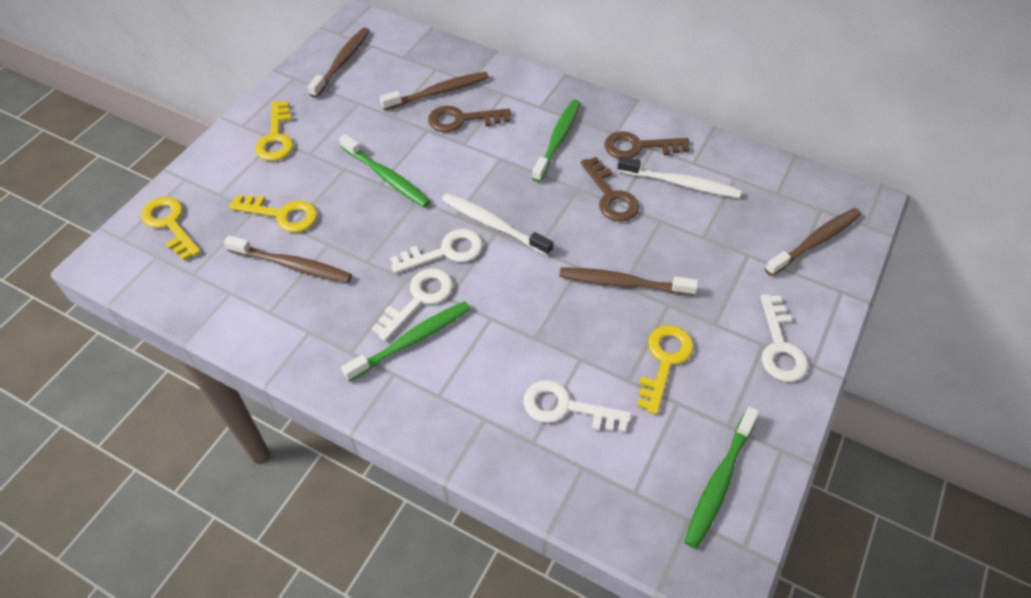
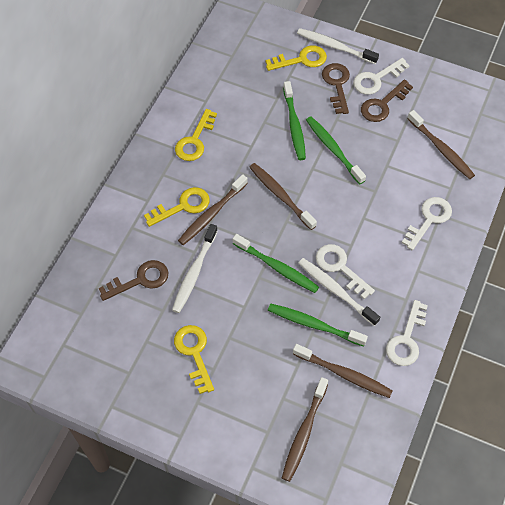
white toothbrush: [442,193,553,256] [617,156,741,198] = 2 -> [172,224,218,313] [297,28,379,64] [298,258,380,326] = 3

